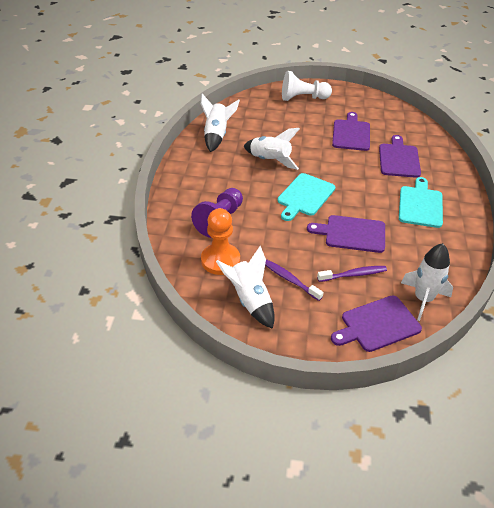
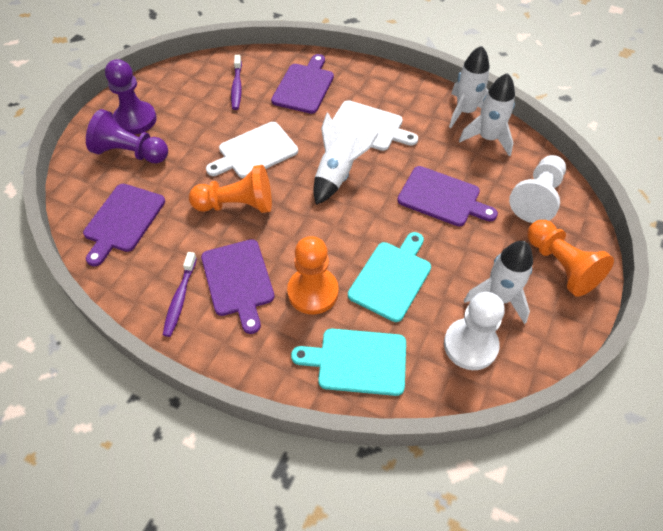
orange pawn: [201,208,240,275] = 1 -> [189,165,272,213] [287,236,338,314] [527,220,614,297] = 3
purple pawn: [191,188,243,238] = 1 -> [86,109,168,163] [105,59,157,135] = 2
white cutting board: none = 0 -> [206,122,298,178] [332,100,418,151] = 2
white pawn: [282,71,332,101] = 1 -> [444,292,505,370] [509,155,566,223] = 2

